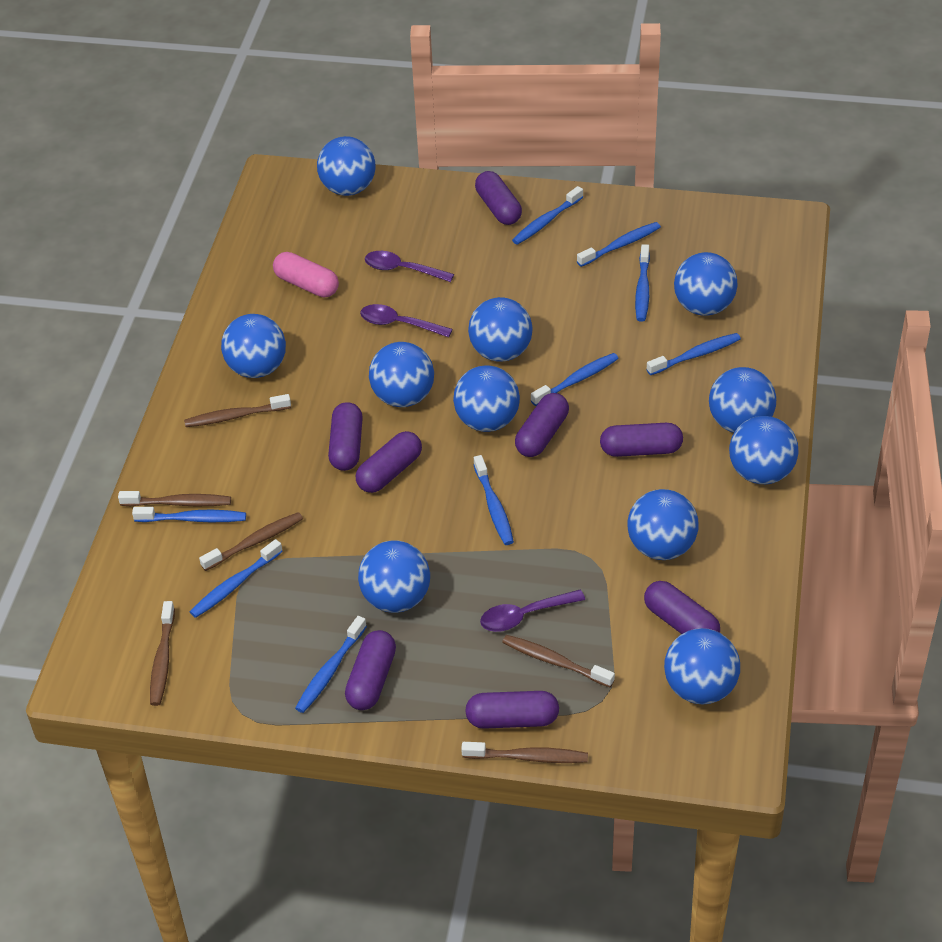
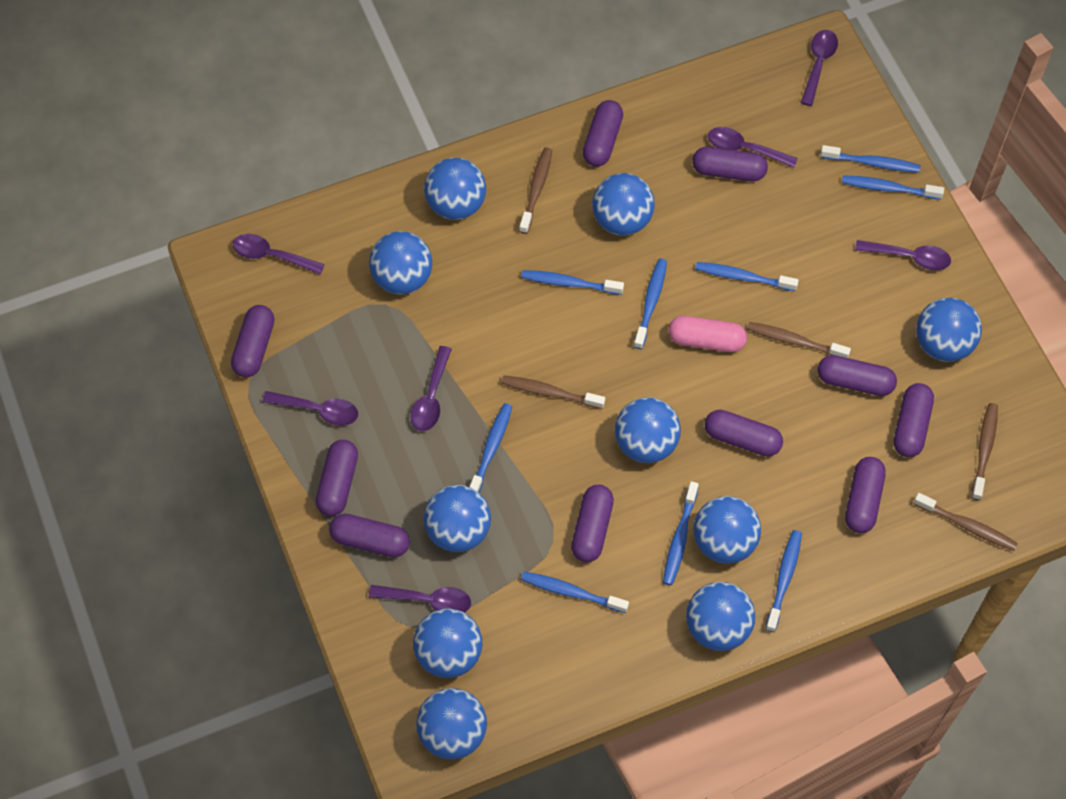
blue ball: [221,314,286,378] [317,136,376,196] [358,540,430,613] [369,342,434,407] [453,365,520,432] [468,297,533,362] [627,489,698,560] [664,628,740,704] [674,252,737,316] [709,367,776,433] [729,416,799,484] = 11 -> [369,231,432,294] [413,609,483,678] [416,688,487,760] [424,158,486,220] [424,485,491,552] [592,173,655,236] [615,397,681,463] [686,582,755,651] [693,496,761,564] [916,297,982,362] = 10
brown toothbrush: [118,491,231,506] [150,601,175,706] [184,394,291,427] [199,512,303,571] [461,742,588,763] [502,635,615,687] = 6 -> [501,375,605,409] [519,148,552,234] [747,322,851,358] [914,493,1018,551] [971,403,998,500] = 5
purple capsule: [328,402,363,471] [345,630,396,710] [356,431,422,493] [465,691,559,729] [475,171,522,225] [515,393,569,457] [600,423,683,457] [644,581,720,634] = 8 -> [231,305,274,377] [316,440,358,516] [329,514,410,557] [571,485,614,562] [583,100,623,167] [692,147,768,181] [705,410,783,457] [818,355,897,396] [845,457,886,533] [894,383,934,457] = 10
purple spoon: [360,304,453,337] [365,251,454,282] [480,590,585,632] = 3 -> [233,234,325,274] [262,391,358,426] [369,585,471,613] [411,346,452,431] [708,127,798,168] [801,30,838,106] [855,240,951,270] = 7

